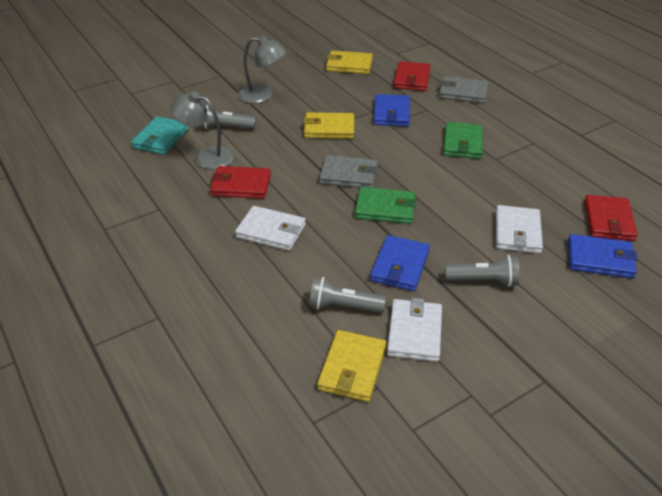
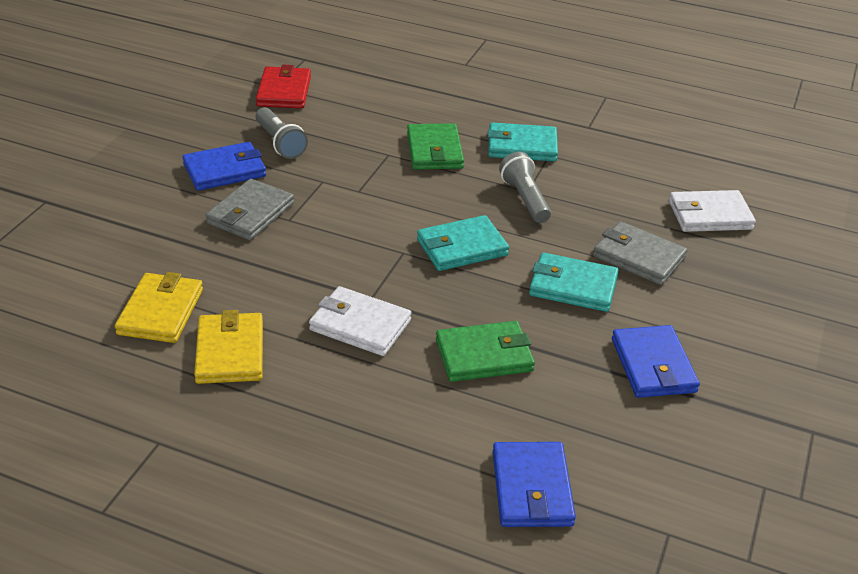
grey flashlight: [199,105,256,129] [309,277,386,313] [445,255,519,287] = 3 -> [255,107,308,159] [499,152,551,223] = 2
grey lamp: [170,92,234,169] [238,36,286,103] = 2 -> none = 0
red wallet: [210,166,271,199] [394,61,430,91] [584,195,638,241] = 3 -> [256,65,311,108] = 1
turquoise wallet: [131,116,188,155] = 1 -> [417,215,509,271] [488,122,558,161] [529,253,619,312] = 3
white wallet: [235,206,306,251] [387,298,442,362] [496,205,543,253] = 3 -> [309,286,412,356] [669,190,756,232] = 2
yellow wallet: [303,112,354,139] [317,330,386,402] [326,51,373,74] = 3 -> [115,272,203,343] [194,310,263,384] = 2

